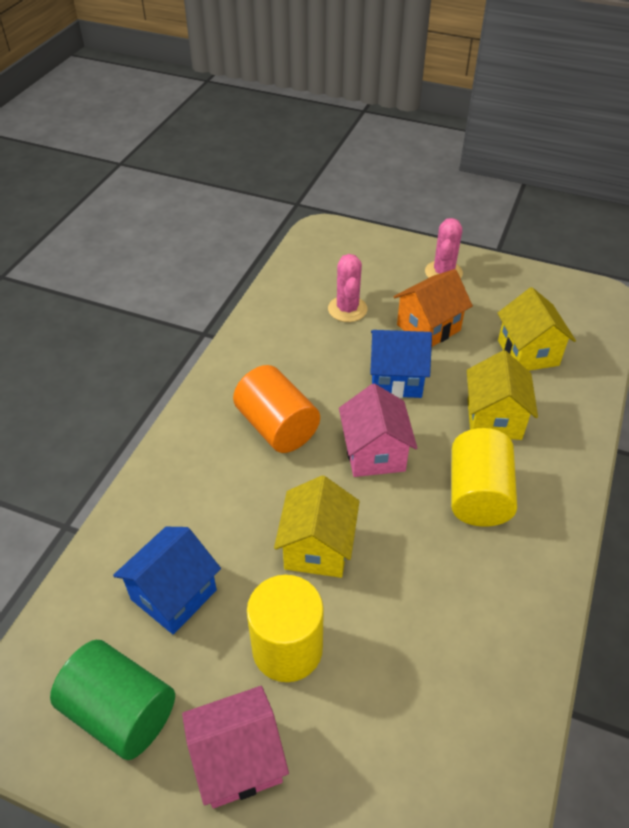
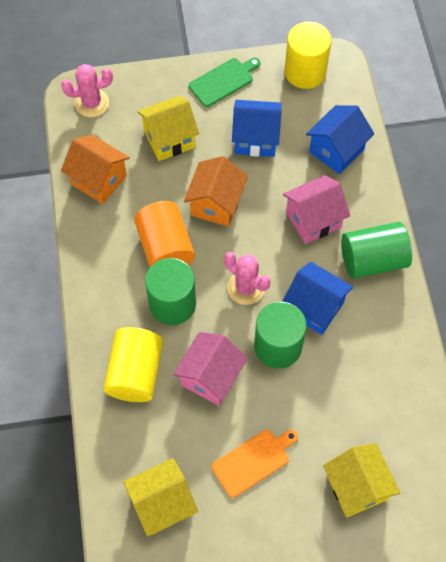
blue house: [113,527,221,635] [370,330,432,398] = 2 -> [232,100,282,157] [282,262,353,335] [306,105,374,174] = 3
green cutting board: none = 0 -> [189,57,260,107] = 1
green cylinder: [50,640,175,760] = 1 -> [145,258,196,325] [254,302,307,369] [341,222,412,279] = 3
orange cutting board: none = 0 -> [211,430,298,498] = 1
orange house: [393,269,473,347] = 1 -> [61,135,130,204] [184,156,248,227] = 2

